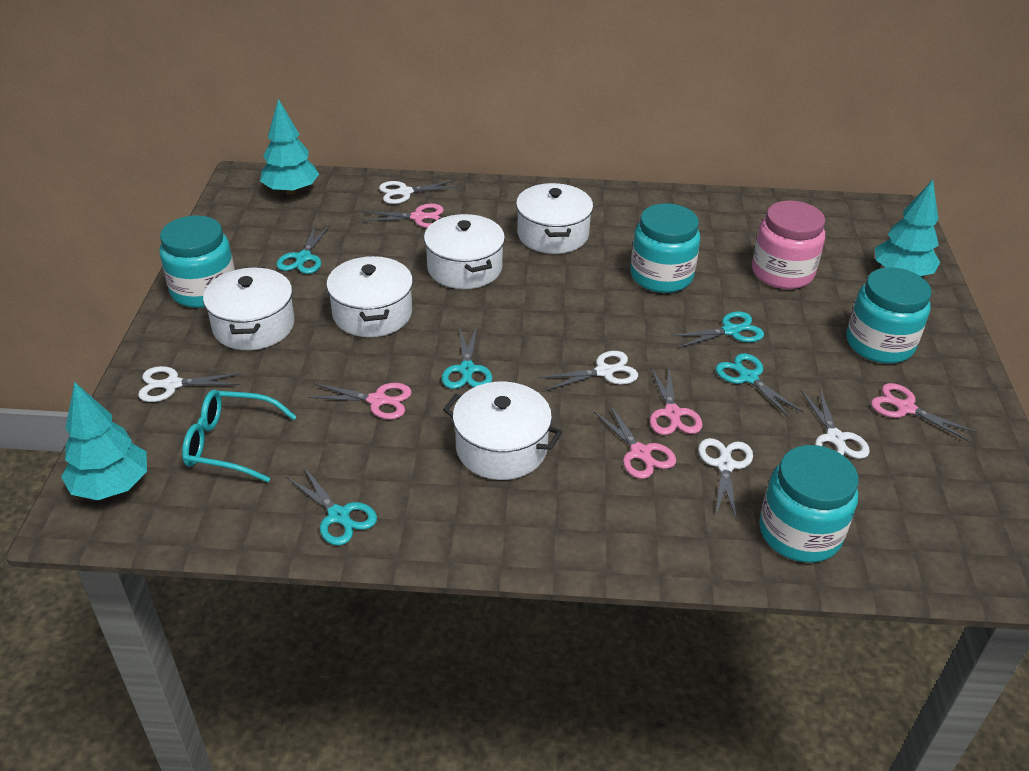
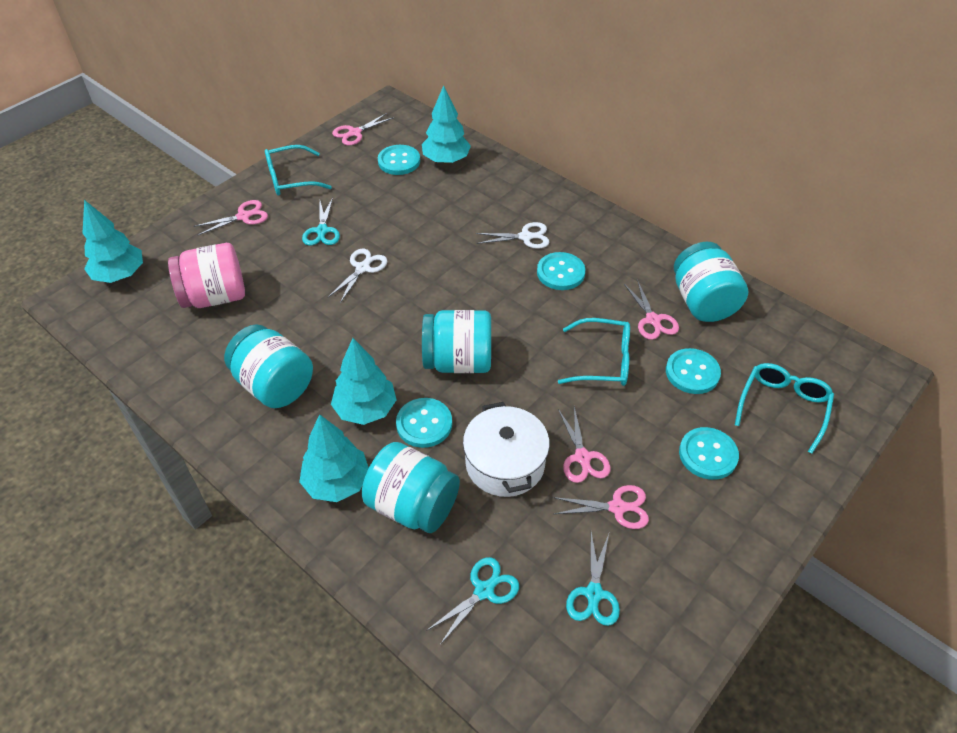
turquoise button: none = 0 -> [378,145,420,175] [396,398,452,448] [537,252,585,290] [666,348,721,394] [679,427,739,480] = 5
turquoise glasses: [182,390,297,482] = 1 -> [265,145,332,196] [558,318,630,386] [735,363,834,454] = 3
turquoise scissors: [277,225,330,274] [286,467,377,545] [442,327,492,389] [671,311,764,348] [716,353,803,418] = 5 -> [302,197,340,246] [426,557,519,645] [566,532,620,626] = 3
turquoise tree: [61,382,147,500] [260,99,319,195] [875,180,940,276] = 3 -> [82,200,143,283] [299,414,369,502] [331,338,397,425] [422,85,471,164] = 4
white pot: [203,267,295,350] [326,256,413,337] [424,214,505,289] [443,382,563,480] [516,183,593,254] = 5 -> [463,402,550,497] = 1
white scissors: [138,366,243,402] [379,180,459,204] [539,351,638,390] [698,438,753,521] [801,388,870,459] = 5 -> [328,249,387,303] [476,222,549,249] = 2

